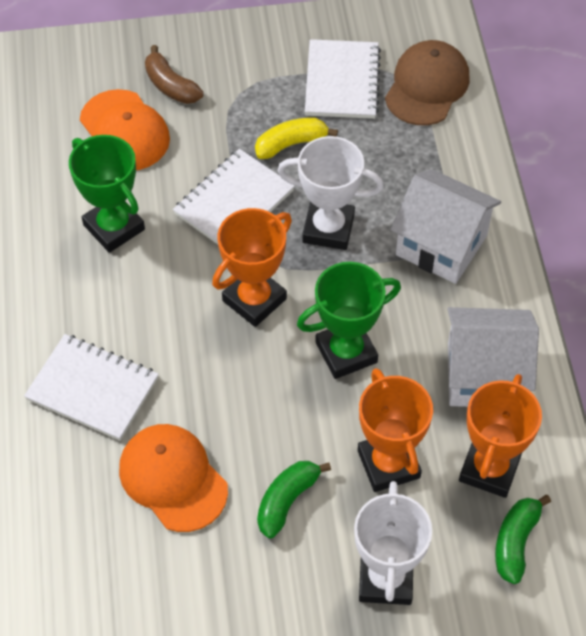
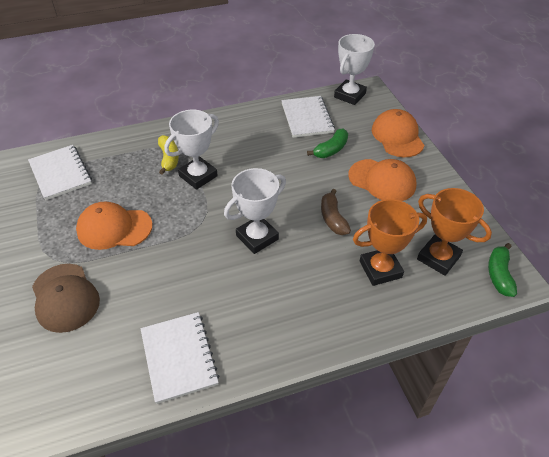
green trophy: [69,135,145,253] [297,262,401,379] = 2 -> none = 0
orange cap: [80,89,170,170] [119,424,228,532] = 2 -> [76,201,152,250] [348,159,416,201] [372,109,424,157] = 3
orange trophy: [212,208,292,327] [358,368,433,492] [459,374,542,498] = 3 -> [353,199,427,286] [417,188,492,276] = 2
white house: [390,169,501,284] [447,307,539,407] = 2 -> none = 0
white trophy: [277,136,384,250] [354,481,432,605] = 2 -> [164,110,219,190] [224,168,286,254] [334,34,375,105] = 3

